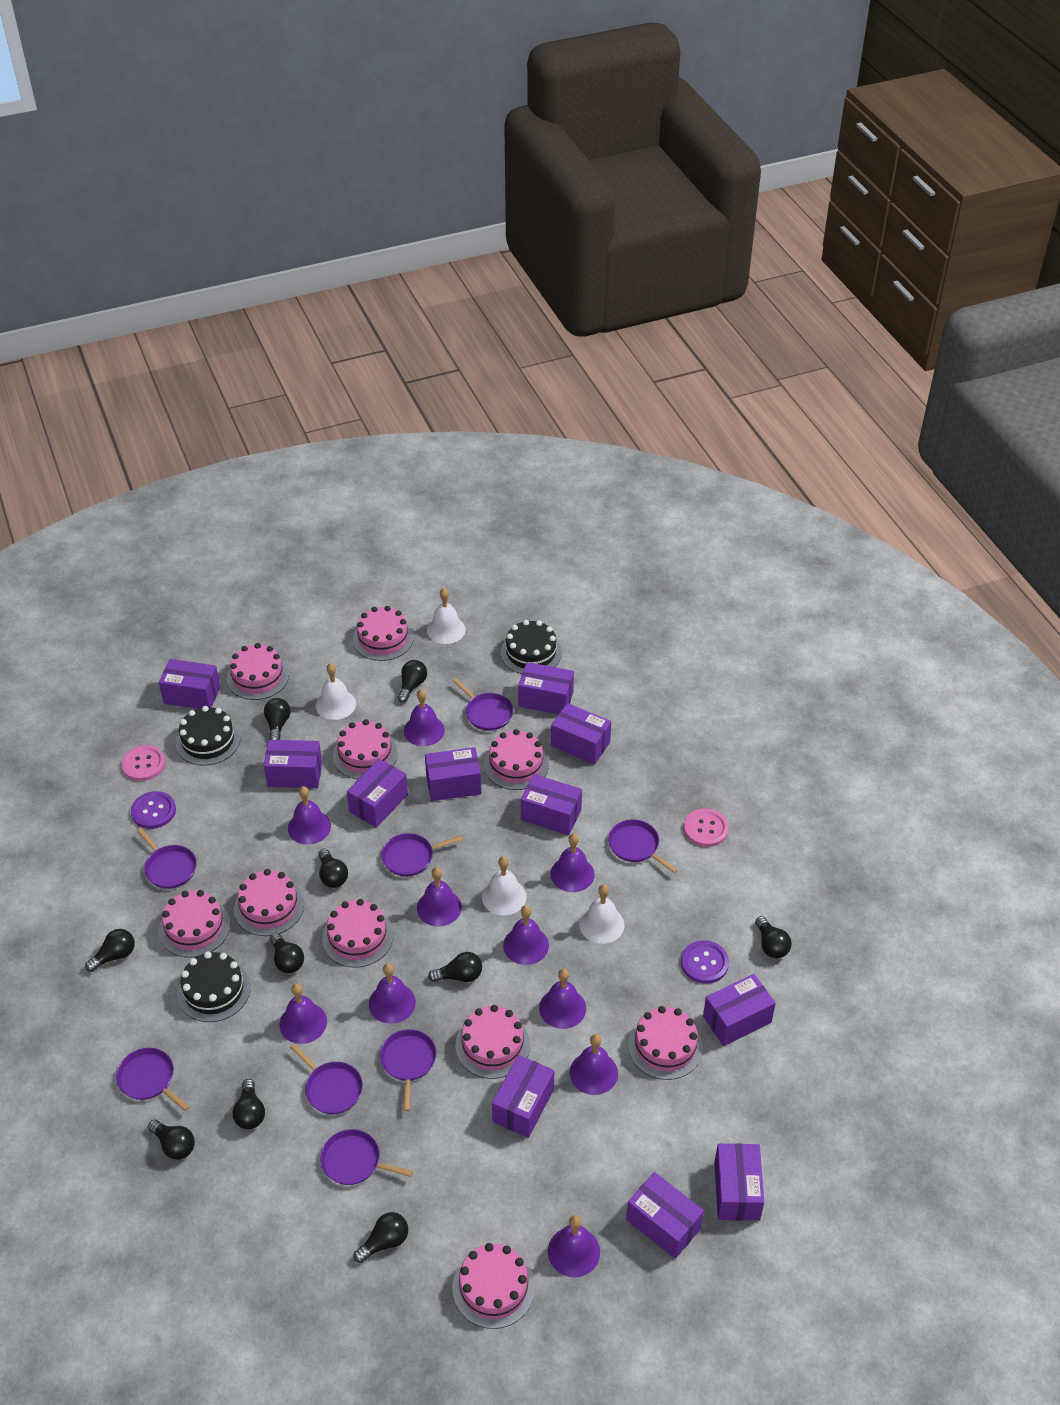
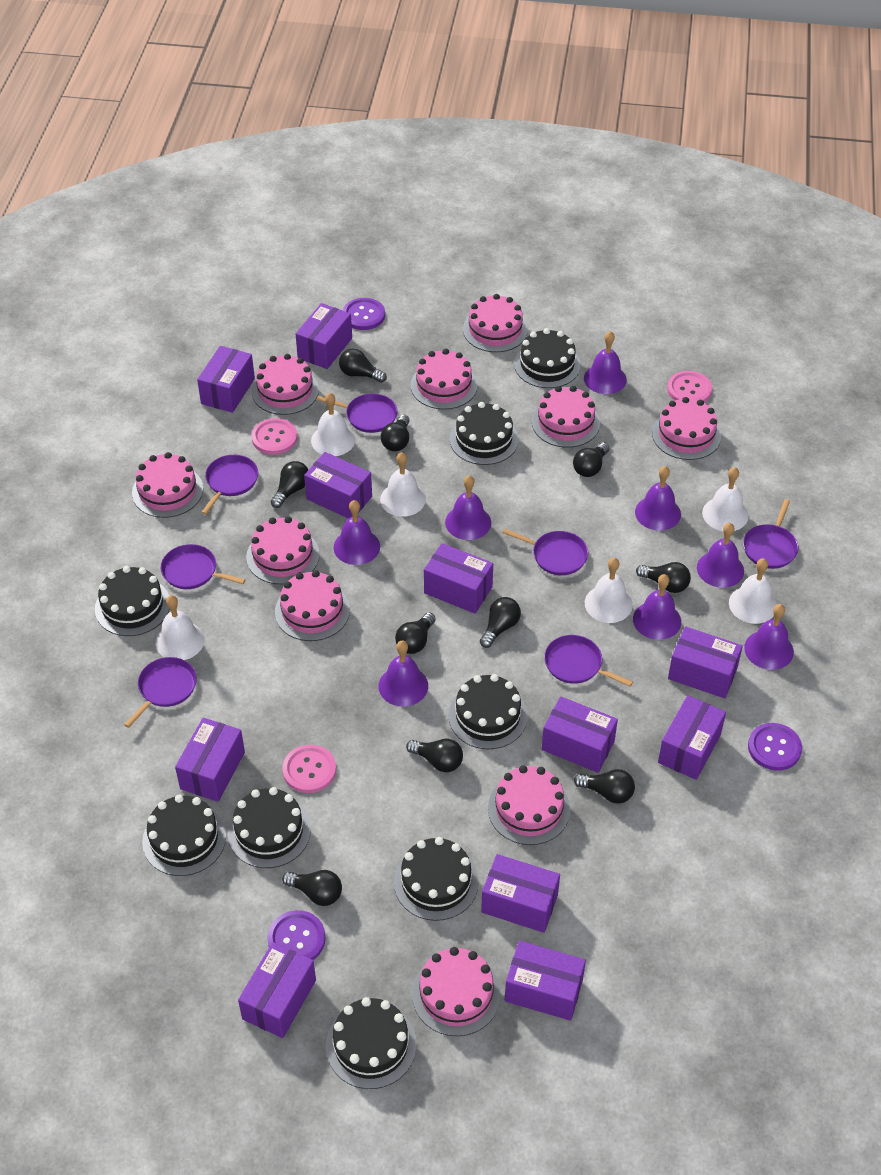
black cake: [176,706,240,766] [177,951,251,1022] [501,620,562,674] = 3 -> [95,566,170,636] [142,795,226,876] [228,787,311,868] [326,997,416,1089] [394,837,479,921] [449,674,527,749] [450,402,518,465] [514,328,580,388] = 8
pink button: [121,745,166,781] [684,809,729,847] = 2 -> [252,418,297,455] [282,744,336,793] [667,371,712,402] = 3
purple bell: [280,984,327,1044] [288,786,331,845] [369,963,416,1024] [404,689,445,746] [417,867,462,926] [503,905,549,965] [539,969,586,1029] [548,1215,600,1277] [550,833,595,892] [570,1034,618,1095] = 10 -> [334,500,380,565] [378,641,428,707] [445,476,491,540] [584,331,627,394] [633,574,681,640] [635,466,681,531] [697,523,744,588] [744,604,794,670] = 8
purple button: [131,791,176,829] [681,940,729,984] = 2 -> [267,910,326,960] [343,298,385,330] [748,723,802,771] = 3
purple pan: [116,1048,190,1111] [137,828,197,889] [290,1043,363,1114] [320,1129,413,1185] [380,1029,436,1111] [381,833,463,876] [453,678,513,731] [608,819,678,873] = 8 -> [124,657,197,728] [161,544,245,589] [201,455,258,515] [316,394,398,433] [503,529,588,575] [544,635,633,686] [743,499,798,569] = 7
white bell: [316,663,356,720] [427,588,466,644] [482,856,527,915] [579,884,624,944] = 4 -> [156,595,205,660] [311,393,355,456] [380,452,426,517] [585,558,633,623] [702,467,749,531] [729,558,777,624] = 6

